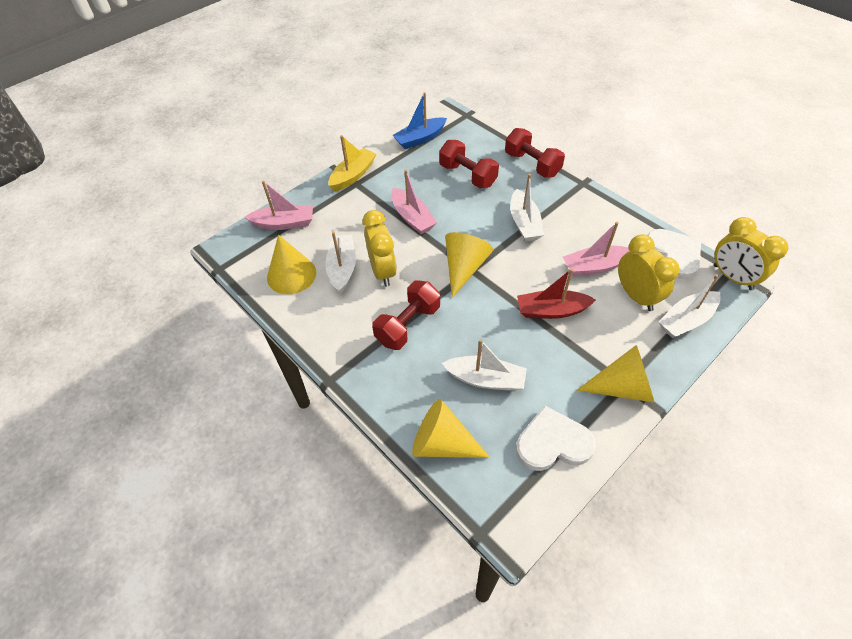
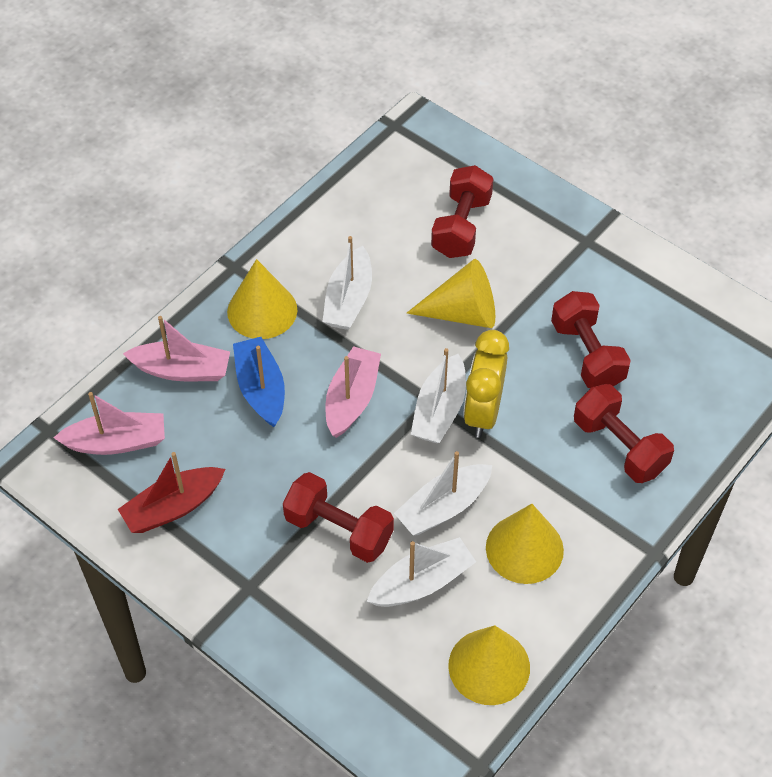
red dumbbell: [372,280,440,350] [439,140,499,188] [505,128,565,177] = 3 -> [283,472,394,563] [431,165,494,258] [551,291,631,389] [574,384,674,483] = 4
white heart: [516,405,596,471] [647,229,701,279] = 2 -> none = 0
yellow boat: [329,135,377,191] = 1 -> none = 0
yellow clock: [362,210,397,287] [618,234,680,311] [714,217,788,290] = 3 -> [463,330,509,438] = 1

